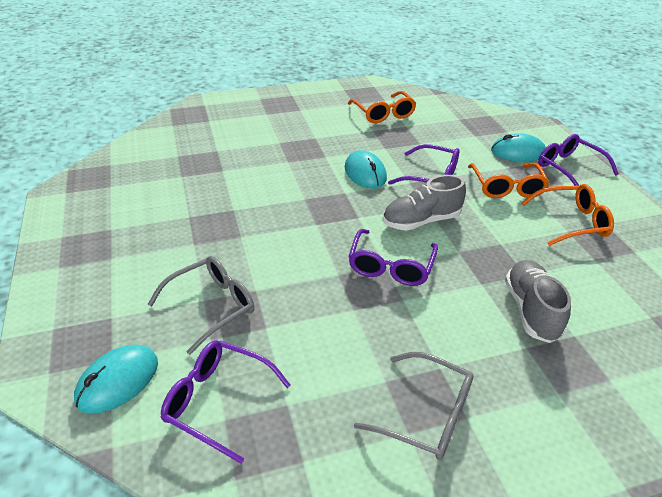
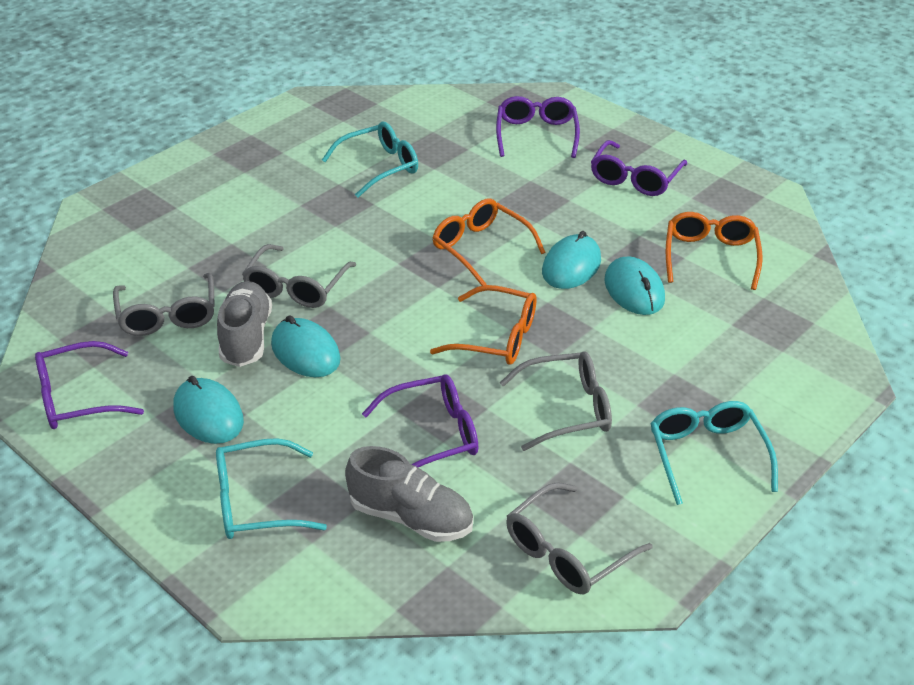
grey glasses: [148,256,254,355] [354,352,474,460] = 2 -> [113,273,215,336] [242,244,356,308] [500,352,612,451] [506,482,652,595] = 4
turquoise glasses: none = 0 -> [216,438,327,539] [322,122,418,198] [650,401,778,505] = 3
turquoise mouse: [74,344,158,414] [345,150,387,189] [491,133,546,162] = 3 -> [173,376,244,444] [271,315,341,377] [542,231,601,289] [604,256,665,315] = 4

